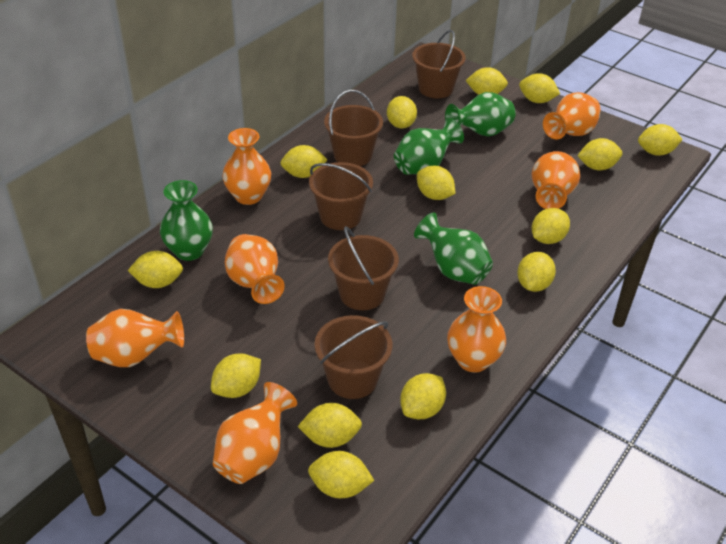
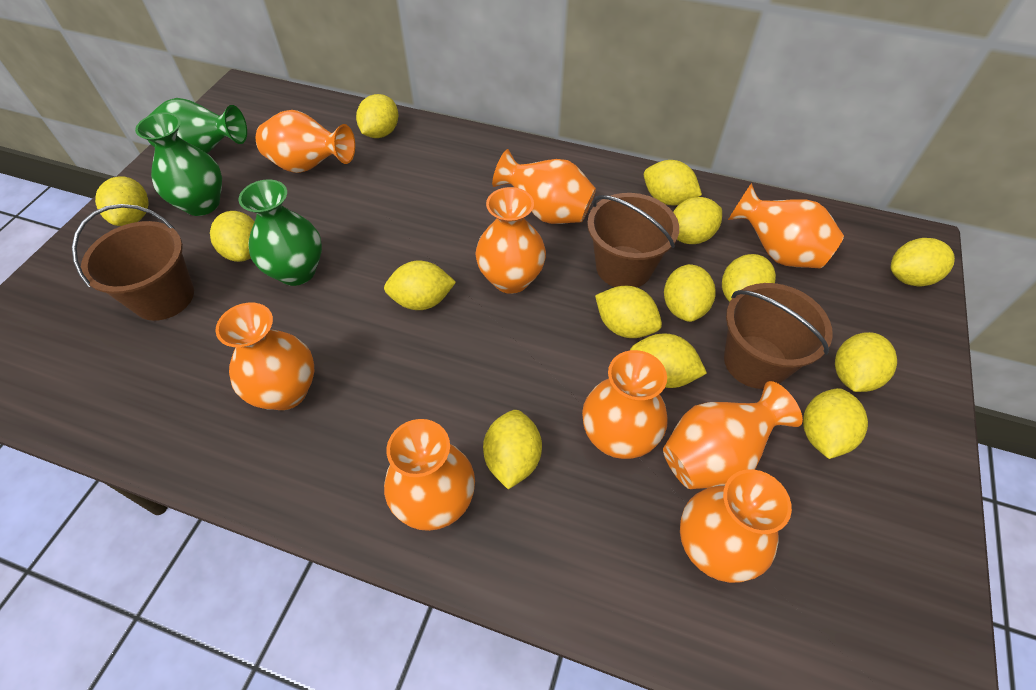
brown bucket: [309,162,373,230] [314,315,392,399] [324,90,383,166] [328,226,399,310] [412,30,466,98] = 5 -> [72,204,194,321] [587,193,679,287] [724,283,833,389] = 3
green vase: [160,180,213,261] [394,118,464,175] [414,212,493,285] [445,92,515,137] = 4 -> [135,112,222,216] [147,98,247,154] [239,179,322,286] = 3
orange vase: [86,309,184,367] [213,382,297,484] [222,128,271,205] [225,234,285,304] [447,286,506,373] [532,151,580,209] [543,92,601,139] = 7 -> [215,303,314,410] [256,110,355,173] [384,419,475,531] [476,187,546,294] [492,149,596,224] [582,350,668,459] [663,381,803,489] [680,469,792,583] [728,183,844,268] = 9

